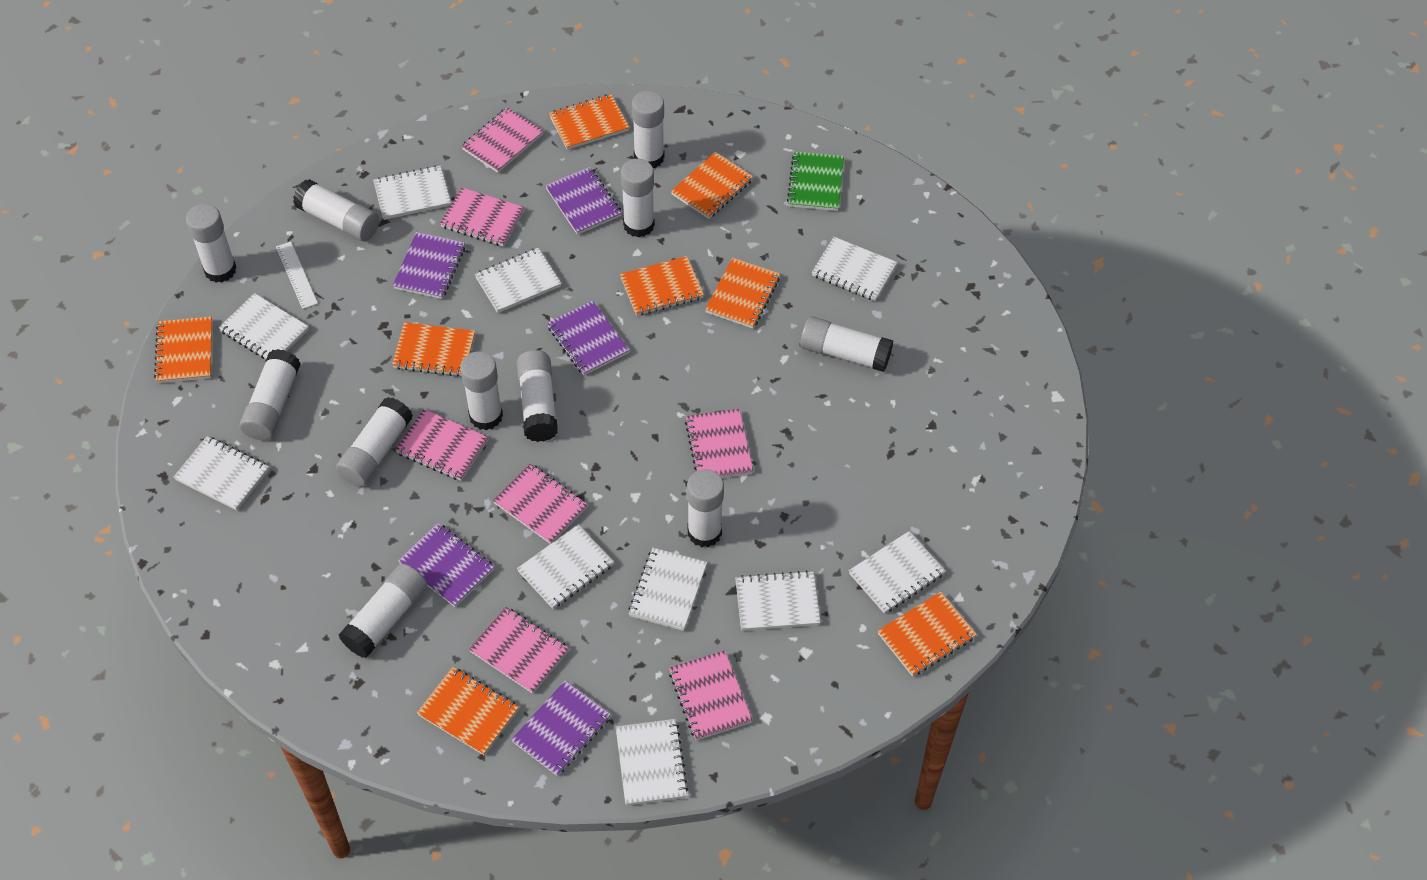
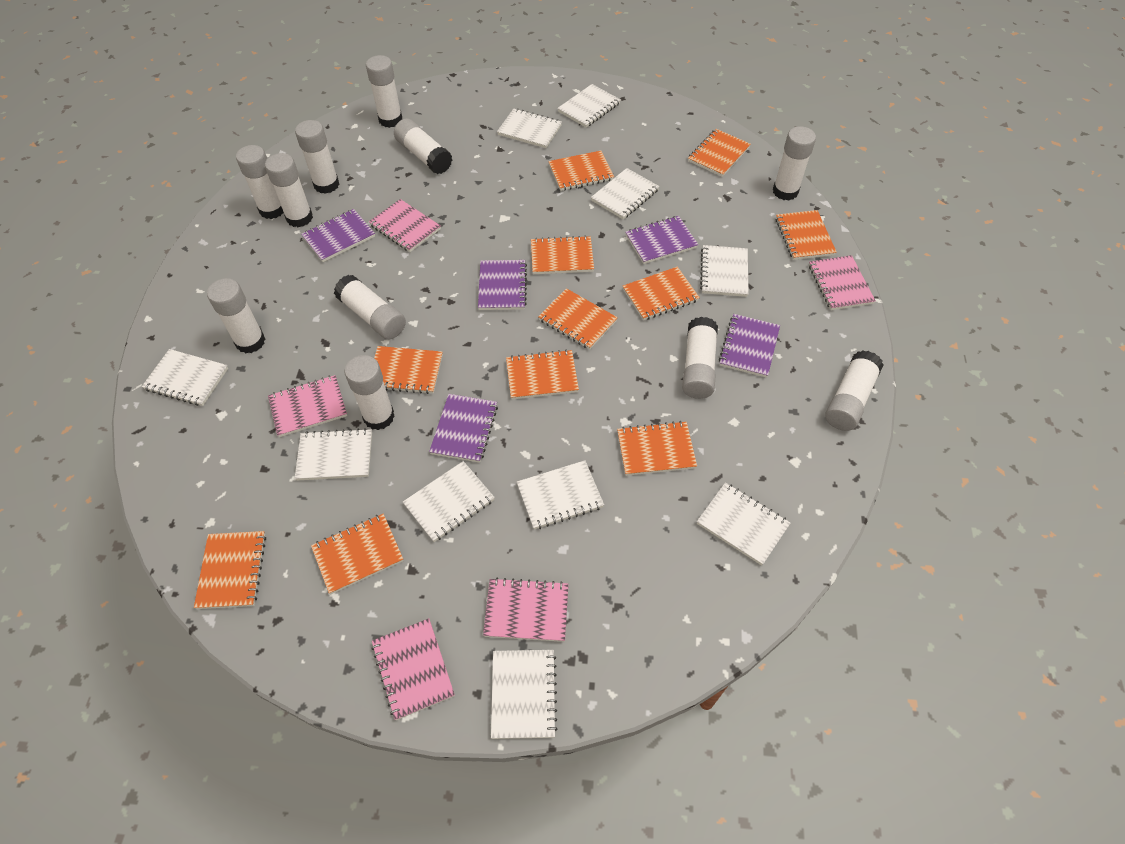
green notebook: [787,152,844,211] = 1 -> none = 0
orange notebook: [154,317,212,383] [392,322,475,377] [417,667,519,755] [549,94,629,150] [620,256,704,316] [671,152,753,219] [705,258,780,329] [878,592,977,676] = 8 -> [194,531,266,609] [311,514,403,594] [374,346,443,394] [506,350,579,400] [531,236,594,274] [538,288,618,350] [548,151,614,191] [617,421,697,476] [623,267,700,320] [688,129,751,177] [776,210,837,260] = 11
pink notebook: [395,409,489,481] [440,188,525,247] [461,107,543,173] [469,607,569,694] [493,464,588,544] [669,650,753,741] [685,409,753,478] = 7 -> [268,375,347,437] [369,199,441,252] [372,618,455,720] [483,578,569,642] [809,255,876,310] = 5
white ruler: [276,242,318,309] = 1 -> none = 0

